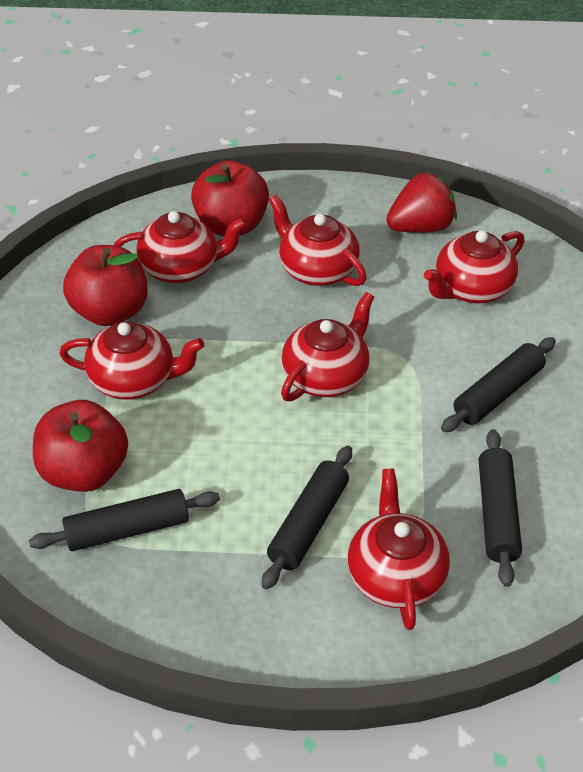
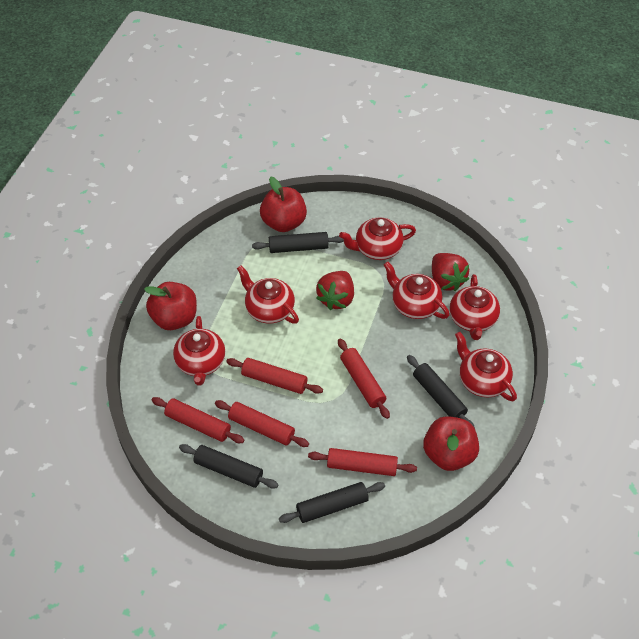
red rolling pin: none = 0 -> [152,397,244,443] [215,400,309,447] [226,358,323,394] [308,448,417,476] [338,338,390,419] = 5
red strawberry: [386,172,457,233] = 1 -> [316,271,354,310] [432,253,469,291] = 2

